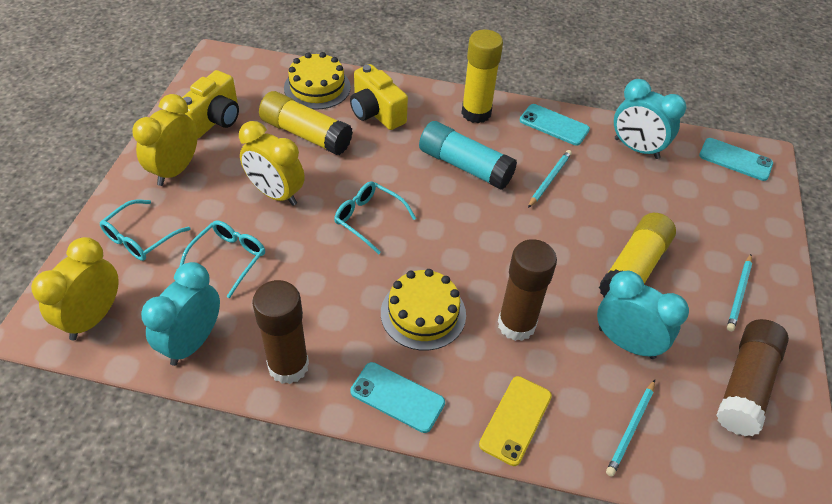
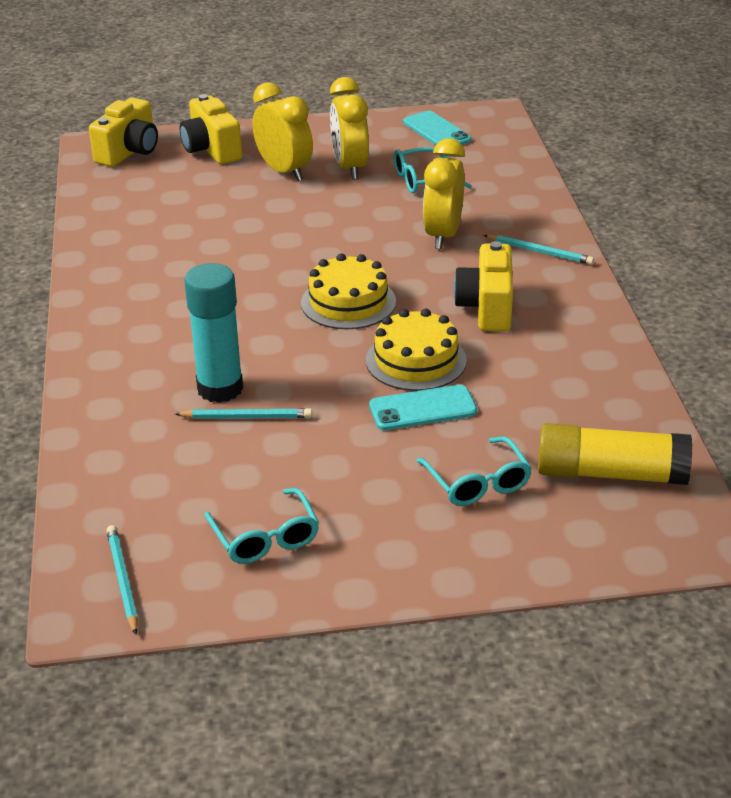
brown glue stick: [252,280,309,384] [498,239,557,341] [716,319,789,436] = 3 -> none = 0
turquoise clock: [141,262,220,366] [597,271,689,359] [614,79,686,159] = 3 -> none = 0
turquoise phone: [350,362,445,433] [520,104,590,146] [699,138,773,181] = 3 -> [369,385,477,430] [403,111,471,145] = 2
yellow camera: [182,70,239,138] [350,64,408,130] = 2 -> [89,97,158,167] [180,94,242,164] [453,241,513,331] = 3
yellow glue stick: [259,91,353,155] [461,30,503,123] [599,213,676,297] = 3 -> [538,423,692,485] = 1
yellow phone: [479,376,552,466] = 1 -> none = 0

